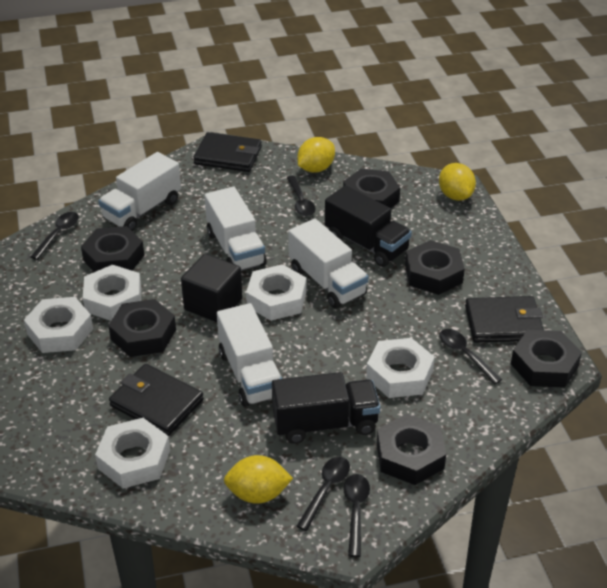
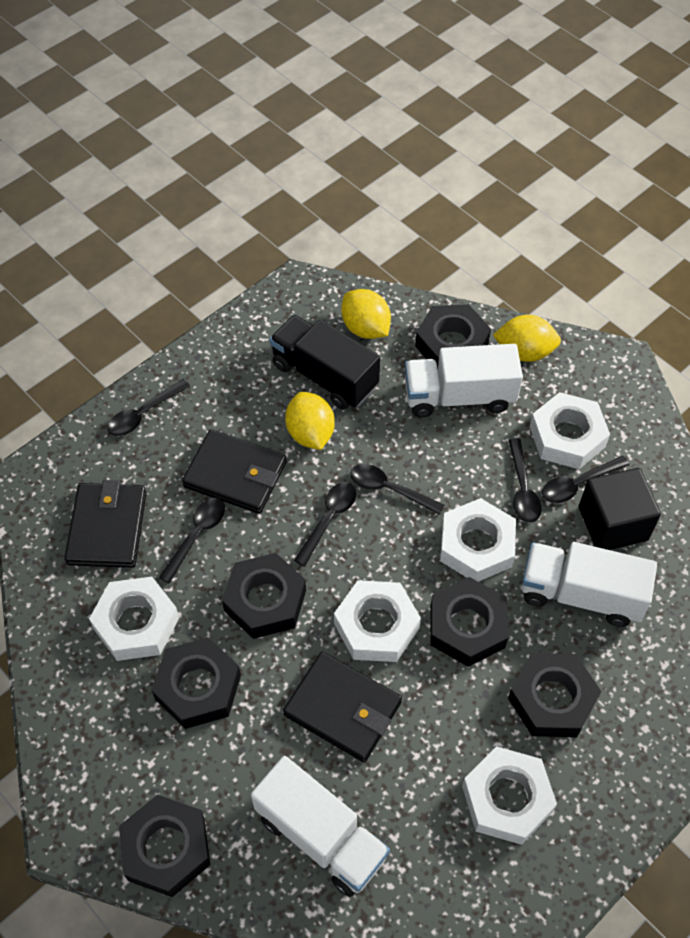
black spoon: [31,212,79,260] [287,176,316,216] [297,456,350,531] [343,474,370,557] [439,329,502,384] = 5 -> [107,379,190,436] [159,498,225,583] [294,482,356,566] [350,464,445,515] [509,438,542,523] [542,456,629,503] = 6
black truck: [272,372,380,444] [325,185,412,267] = 2 -> [269,315,380,410] = 1
white truck: [98,152,181,231] [204,187,267,270] [217,303,282,407] [288,219,368,308] = 4 -> [251,756,390,897] [405,344,523,418] [522,542,657,627] = 3

